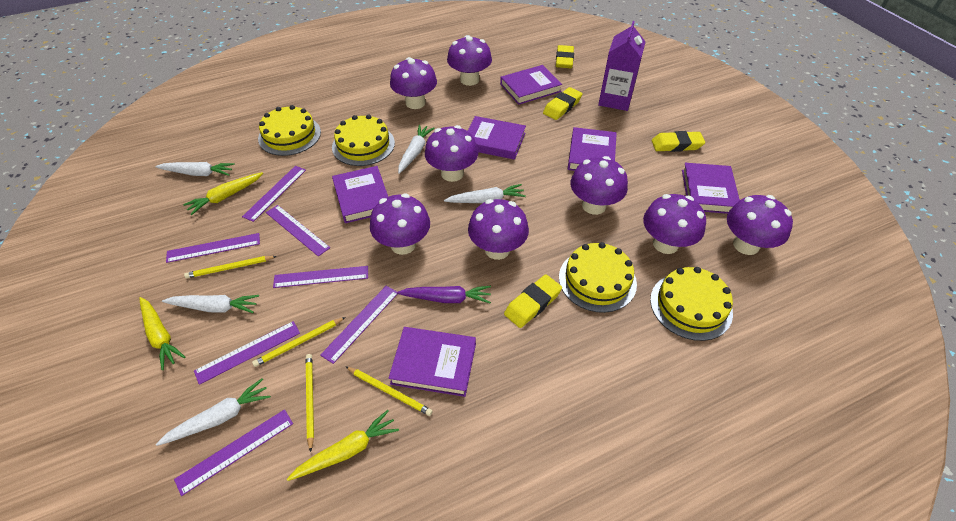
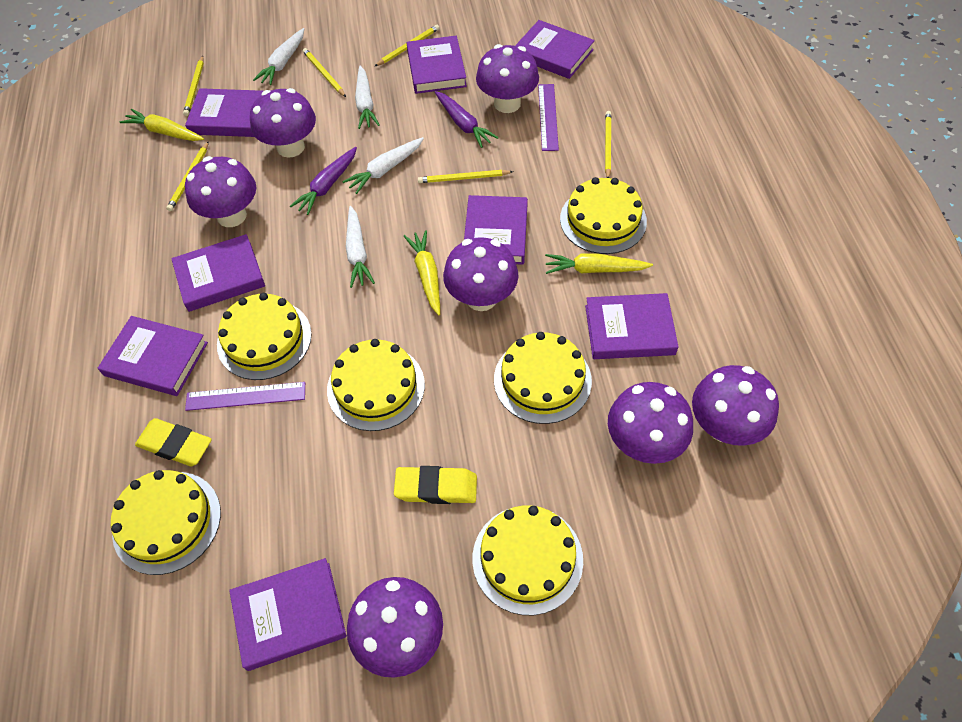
purple book: [332,166,388,223] [388,327,476,397] [468,116,526,160] [500,65,562,105] [568,127,617,171] [682,163,740,214] = 6 -> [98,316,208,396] [171,234,265,312] [185,88,263,137] [229,558,347,671] [407,36,467,94] [464,195,528,265] [515,20,595,79] [585,293,679,359] = 8
purple carrot: [397,286,491,303] = 1 -> [290,147,357,215] [435,91,499,148] = 2
purple carton: [598,21,646,111] = 1 -> none = 0
purple mushroom: [370,194,430,255] [390,57,437,109] [425,125,478,182] [447,35,492,86] [468,199,529,260] [570,156,628,215] [643,194,706,254] [727,195,793,255] = 8 -> [185,156,256,227] [250,88,316,158] [347,577,443,678] [443,237,519,311] [476,44,539,113] [608,382,693,464] [692,365,779,446] = 7
purple ruler: [166,233,260,263] [174,409,293,496] [194,321,300,385] [242,166,306,222] [266,205,330,256] [273,266,368,288] [320,286,397,364] = 7 -> [185,382,305,411] [538,84,559,151] = 2
white carrot: [155,162,235,176] [156,379,271,446] [162,295,259,313] [398,125,435,174] [444,184,526,203] = 5 -> [253,28,304,85] [342,137,424,194] [346,206,375,288] [355,66,380,129] = 4
yellow cake: [258,105,321,156] [332,114,395,166] [559,242,637,313] [650,267,733,341] = 4 -> [111,470,221,575] [217,293,312,380] [327,339,425,431] [472,505,583,615] [494,332,592,424] [560,177,647,254] = 6
yellow eraser: [504,274,562,328] [543,87,583,120] [556,45,574,68] [652,131,705,152] = 4 -> [135,418,212,466] [394,466,477,504] = 2
yellow pencil: [184,256,277,278] [252,317,345,367] [306,354,314,452] [346,367,433,416] = 4 -> [166,141,209,211] [183,56,204,116] [303,48,346,97] [375,25,439,66] [418,170,513,183] [605,111,611,178] = 6

